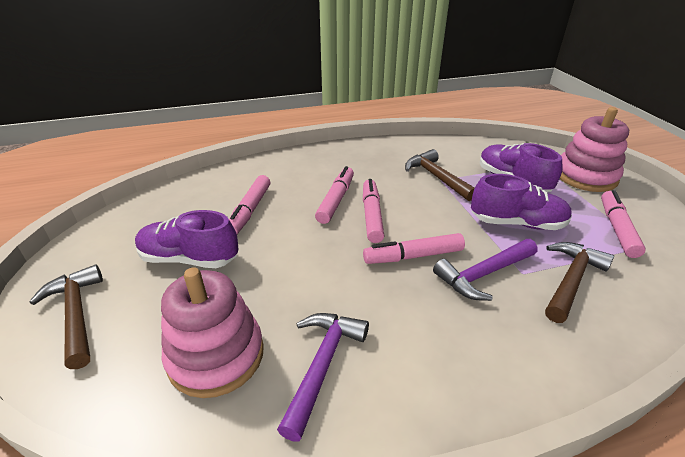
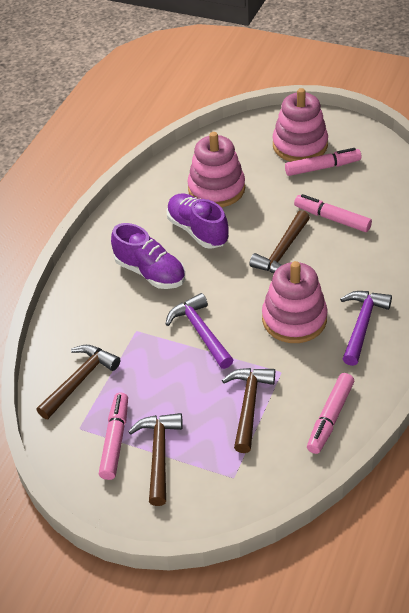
brown hammer: [30,264,103,369] [405,149,475,201] [545,242,614,323] = 3 -> [36,345,120,419] [128,413,183,506] [222,368,275,453] [249,210,310,273] = 4
pink marker: [229,175,270,234] [315,166,354,224] [363,179,384,243] [363,233,465,264] [601,190,646,258] = 5 -> [99,392,128,480] [285,148,361,176] [294,194,372,232] [307,373,354,454] = 4
pink stacking toy: [161,267,264,398] [560,107,629,192] = 2 -> [187,132,245,207] [262,261,328,343] [273,88,328,162] = 3
purple shoe: [135,210,238,268] [471,174,572,230] [480,143,562,192] = 3 -> [111,223,185,289] [167,193,229,249] = 2

